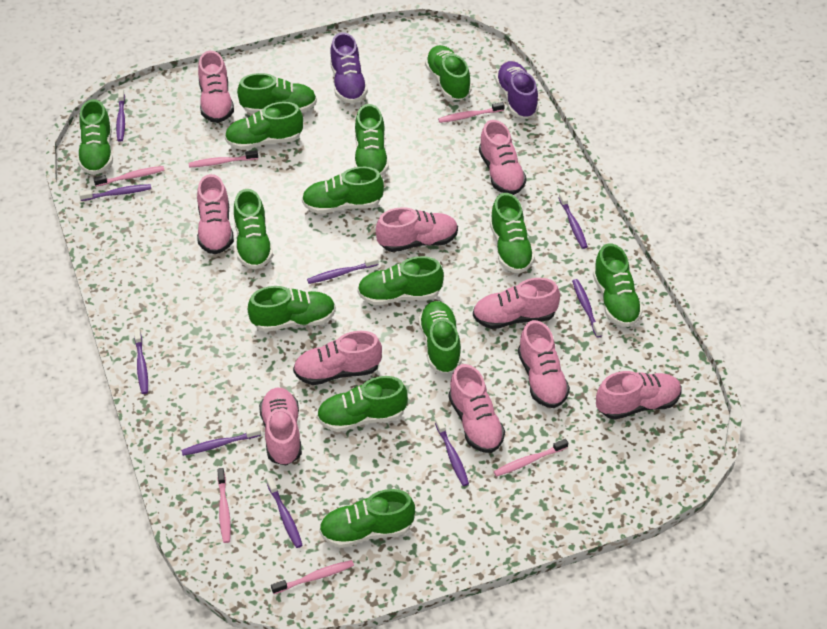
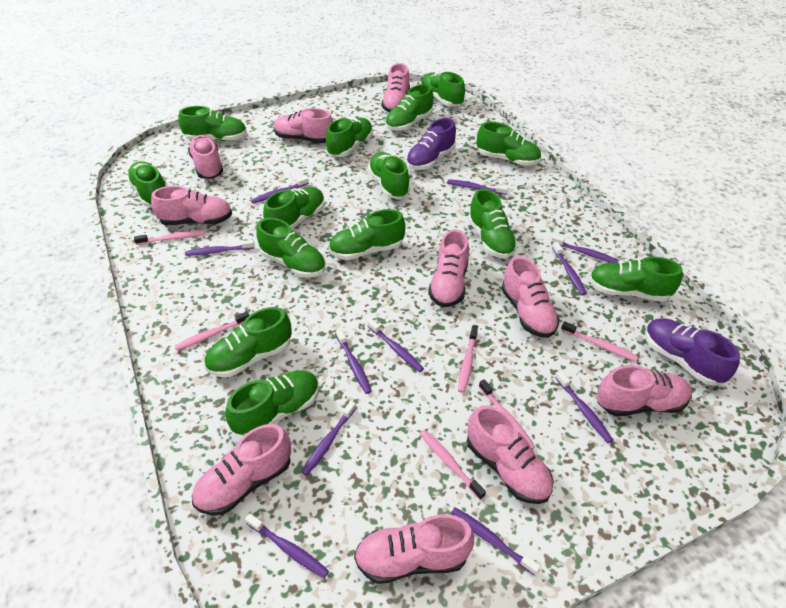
purple toothbrush: [79,184,151,201] [116,89,125,142] [134,328,148,394] [181,426,261,456] [267,477,303,548] [307,256,379,284] [435,417,469,486] [559,192,588,249] [572,279,603,338] = 9 -> [185,240,255,256] [245,514,329,578] [251,176,309,204] [301,401,356,476] [336,329,372,394] [367,319,424,372] [447,179,508,195] [451,507,541,576] [551,235,619,263] [552,242,587,295] [556,371,613,443] = 11

